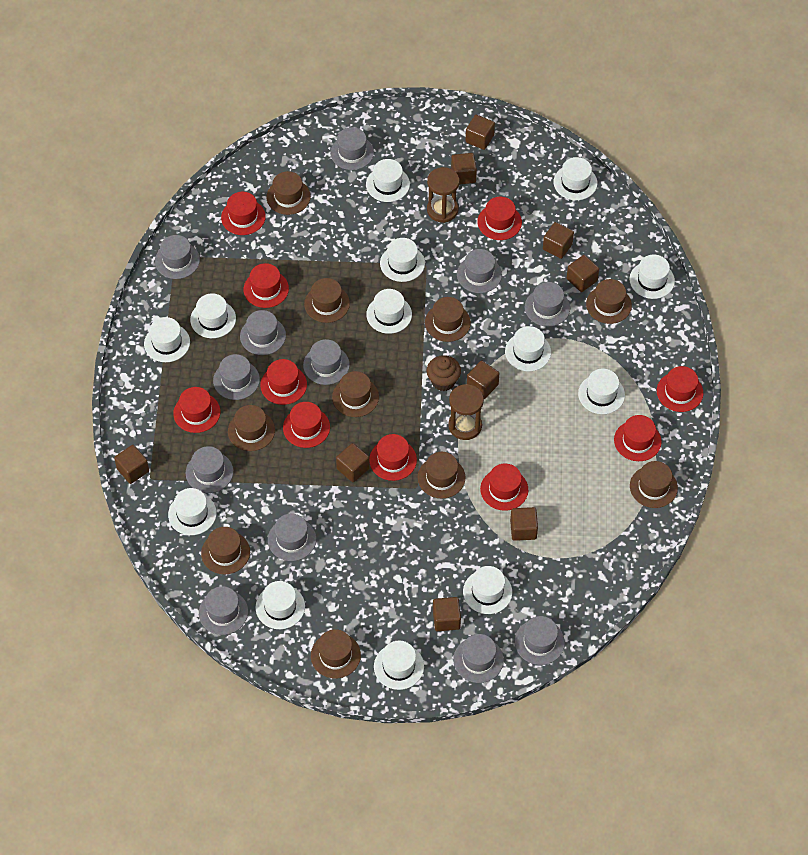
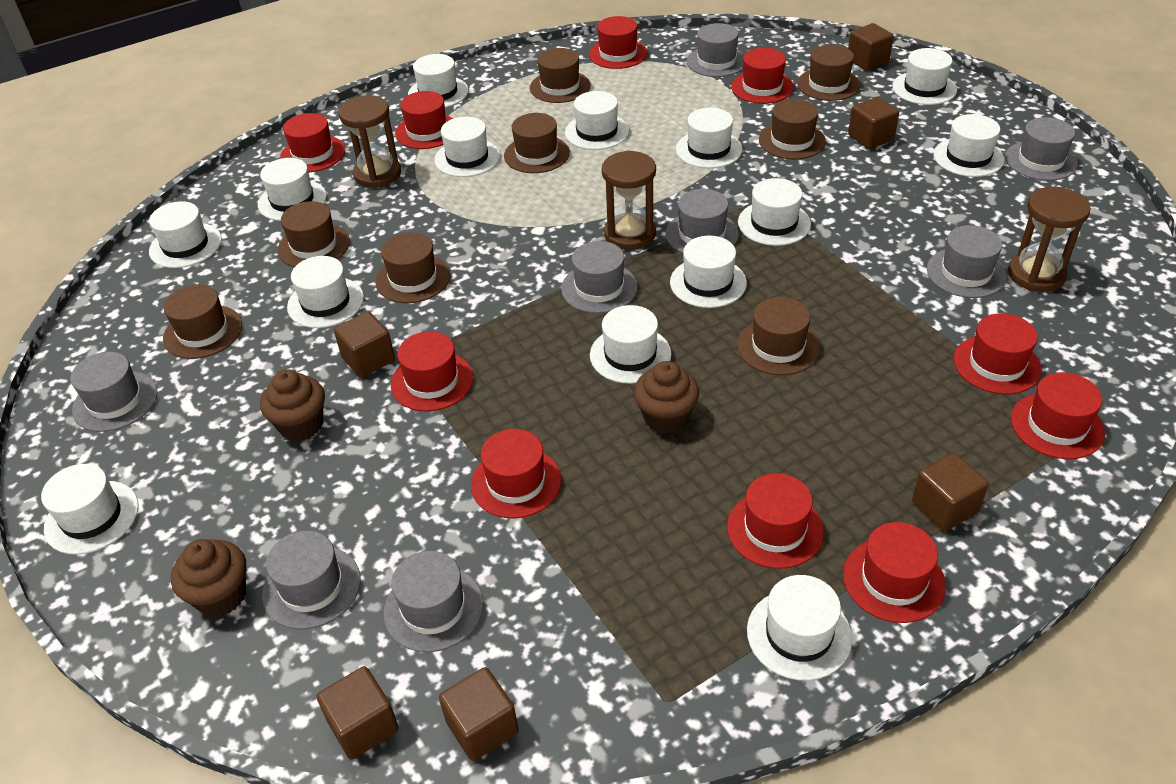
brown cube: [114,445,149,484] [336,443,370,482] [433,597,461,631] [451,153,477,185] [466,115,495,150] [467,361,499,399] [510,507,538,541] [543,222,574,259] [567,255,599,292] = 9 -> [317,666,399,760] [334,312,395,378] [439,667,519,761] [848,23,894,71] [848,97,899,149] [912,453,989,531] = 6
brown cupcake: [427,355,461,391] = 1 -> [171,539,246,617] [260,369,325,441] [634,361,699,434] = 3
brown hat: [201,527,250,575] [228,405,275,451] [266,171,311,215] [304,278,350,323] [311,629,361,678] [332,371,379,417] [418,452,465,499] [425,297,471,342] [586,279,632,324] [630,461,678,508] = 10 -> [163,285,242,359] [277,201,350,267] [376,233,450,303] [504,113,570,173] [530,48,591,103] [737,297,820,375] [759,99,826,160] [797,45,860,101] = 8
brown hourglass: [427,167,460,223] [448,384,484,440] = 2 -> [339,96,401,188] [602,150,656,250] [1008,187,1091,292] = 3
grey hat: [155,235,200,279] [186,446,233,493] [199,586,248,635] [213,354,260,400] [240,310,286,355] [268,514,316,561] [303,339,350,385] [330,127,374,170] [453,634,504,683] [457,249,502,293] [515,616,565,665] [525,282,570,327] = 12 -> [71,352,158,432] [262,531,361,629] [383,551,483,652] [561,241,638,313] [666,189,739,253] [687,23,744,77] [927,225,1007,298] [1005,117,1078,181] = 8
white hat: [144,317,190,362] [168,488,217,535] [190,293,236,338] [255,581,305,629] [366,159,410,202] [366,289,412,334] [374,641,424,690] [380,238,425,282] [463,566,512,614] [505,326,551,371] [554,157,597,200] [578,369,625,414] [629,254,675,299] = 13 -> [41,464,139,555] [149,201,222,268] [258,158,327,221] [287,256,364,328] [408,54,468,108] [434,117,500,177] [565,91,629,150] [590,305,671,384] [670,236,747,308] [676,107,743,168] [738,178,811,246] [747,575,852,681] [892,48,957,105] [934,114,1005,177] = 14

